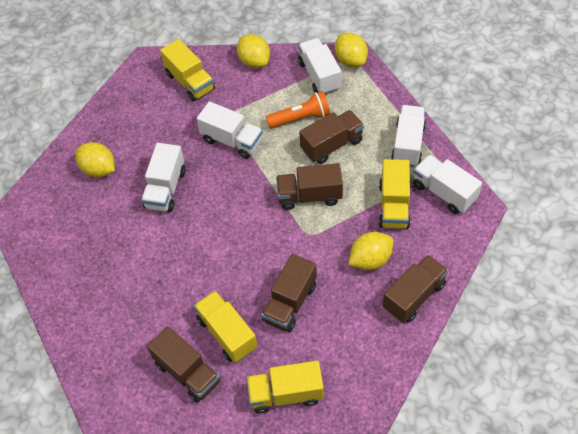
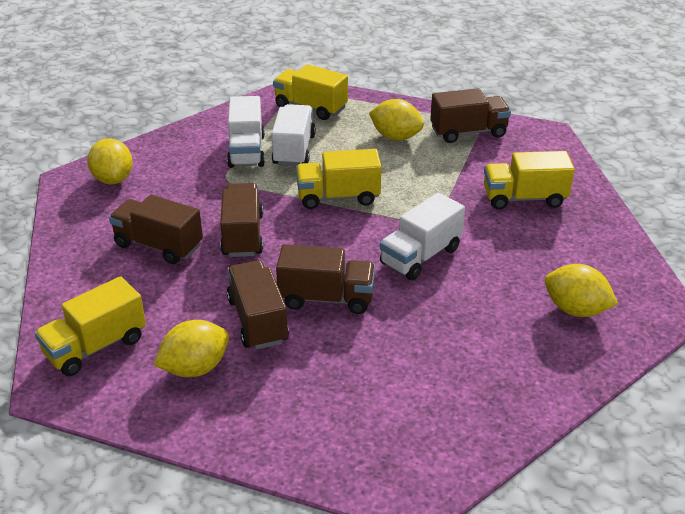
orange flashlight: [266,91,330,129] = 1 -> none = 0
white truck: [141,143,185,212] [197,101,263,159] [298,38,341,95] [391,105,426,167] [413,155,482,214] = 5 -> [227,96,265,168] [272,104,316,166] [380,193,465,280] = 3

